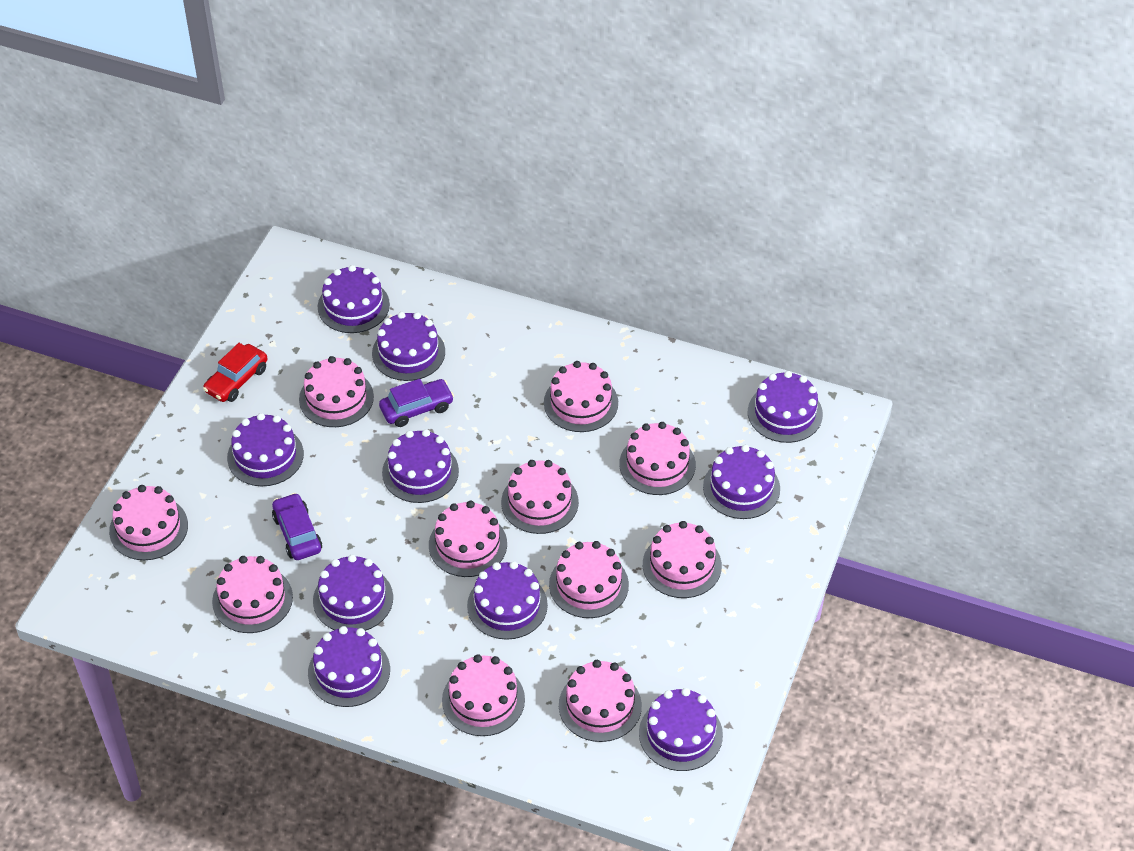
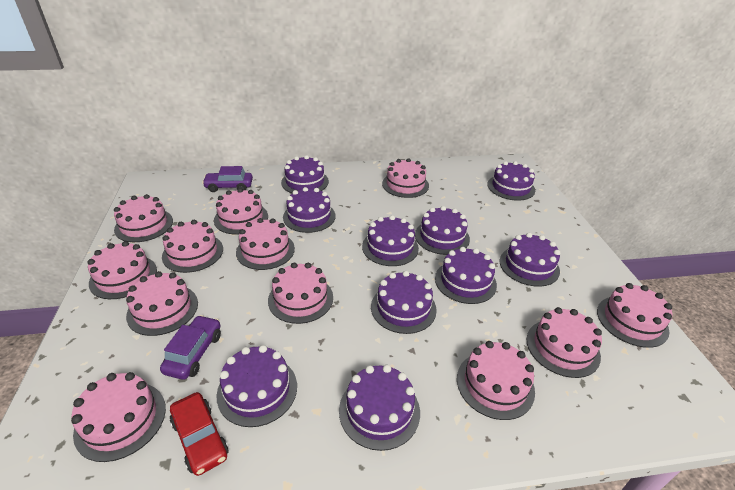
pink cake: [109,485,188,560] [212,556,293,633] [299,356,374,427] [429,501,507,577] [442,654,525,736] [501,460,579,534] [544,361,618,432] [549,541,629,618] [559,660,642,742] [619,422,696,495] [643,521,722,598] = 11 -> [71,372,166,462] [87,241,157,299] [114,194,173,242] [126,271,198,336] [162,220,223,273] [214,188,268,235] [236,218,295,270] [268,263,333,324] [382,158,429,198] [457,341,535,420] [527,307,602,378] [597,283,672,348] = 12

